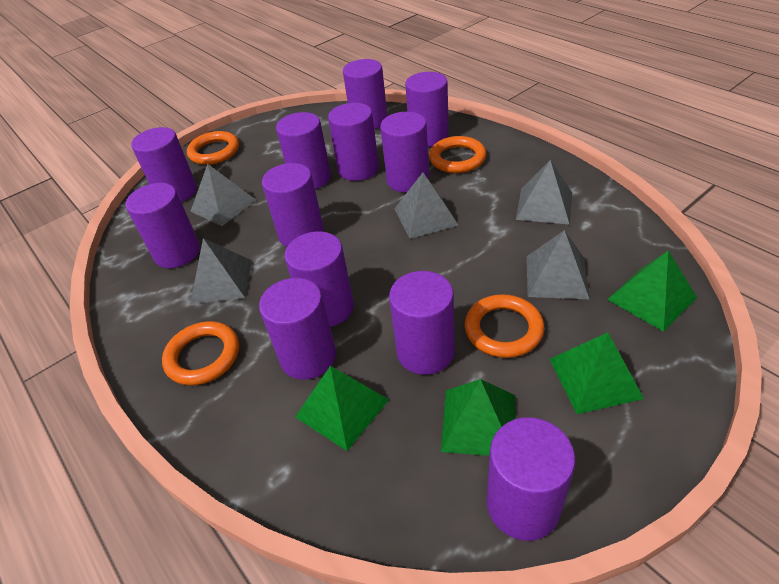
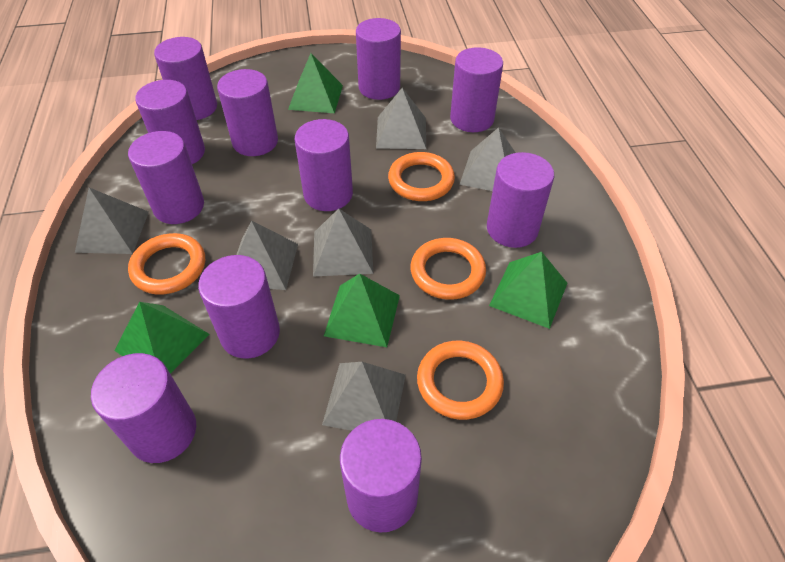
grey pyramid: [190,164,256,226] [190,238,251,304] [394,173,458,239] [516,160,572,225] [526,230,590,299] = 5 -> [75,188,149,254] [236,221,298,290] [313,208,373,277] [322,362,406,431] [376,88,426,149] [459,127,516,191] = 6
purple cylinder: [126,183,200,268] [131,127,197,202] [259,278,336,379] [262,163,324,247] [276,112,331,189] [285,231,354,327] [328,103,379,181] [343,59,387,129] [380,112,429,192] [389,271,455,375] [405,72,449,147] [487,417,576,541] = 12 -> [91,353,196,463] [128,131,204,224] [135,80,205,164] [154,37,217,120] [198,255,280,359] [217,69,278,156] [295,119,353,211] [340,419,422,533] [356,18,401,100] [450,47,503,132] [487,152,554,248] = 11

